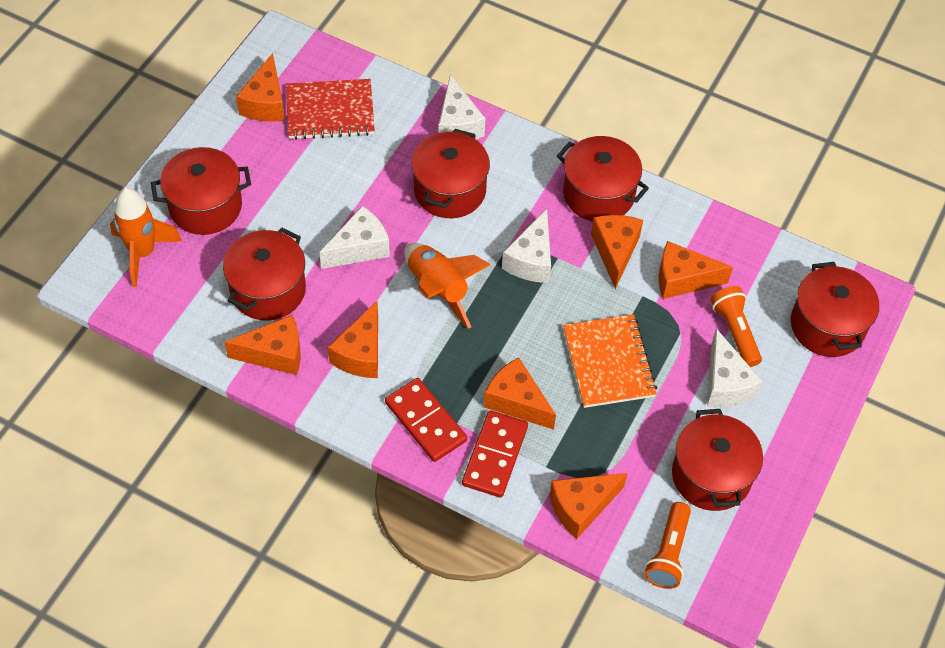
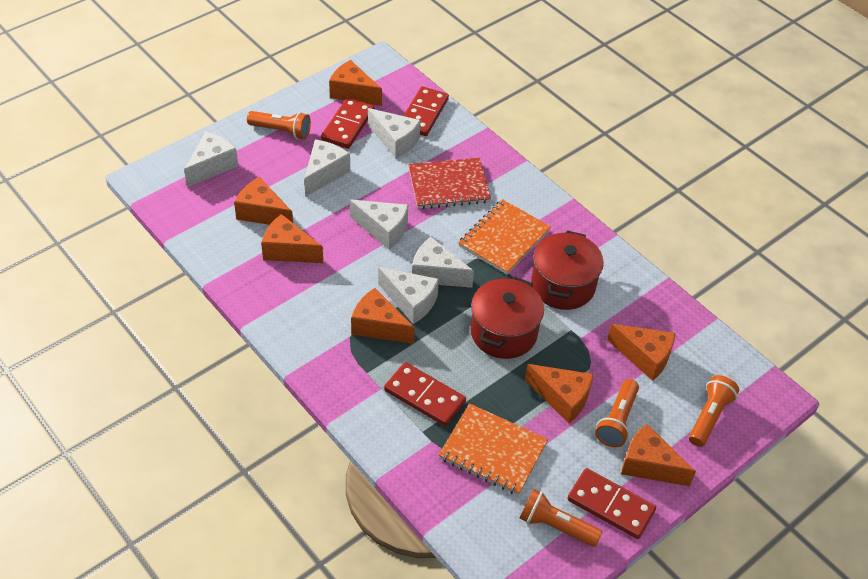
orange flashlight: [644,502,691,589] [711,286,762,367] = 2 -> [247,111,311,140] [519,489,602,547] [595,379,639,447] [689,375,739,447] = 4
orange notebook: [563,314,657,408] = 1 -> [439,403,548,495] [458,199,551,275] = 2
orange rocket: [110,188,182,287] [404,243,491,329] = 2 -> none = 0
red domino: [385,378,467,462] [462,410,528,498] = 2 -> [321,98,374,149] [384,362,466,426] [403,86,449,136] [567,468,656,539] = 4
red pot: [151,147,251,235] [223,227,306,321] [412,129,490,218] [557,136,649,222] [672,409,763,511] [791,262,879,357] = 6 -> [471,277,544,359] [531,230,604,310] = 2
white cheese: [319,206,390,269] [438,75,485,139] [502,209,551,283] [707,329,763,407] = 4 -> [184,132,238,187] [304,139,350,197] [350,200,408,249] [368,108,421,158] [378,267,439,324] [412,237,474,288] = 6

